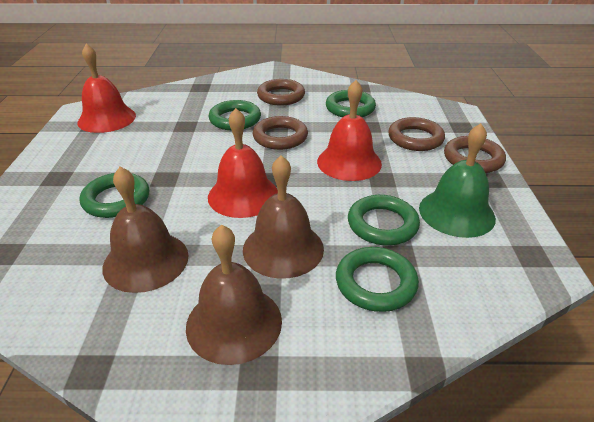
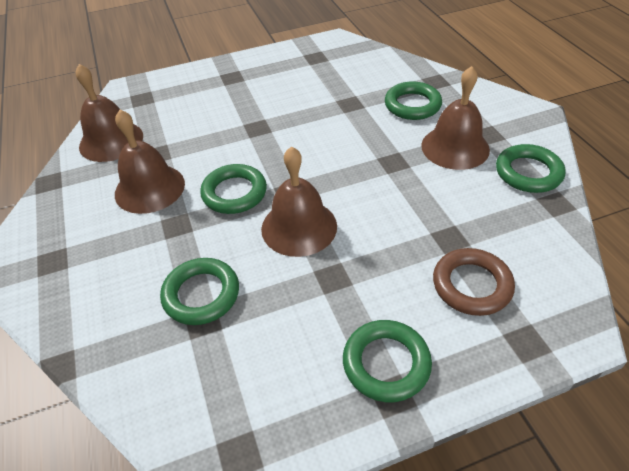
brown bell: [102,167,189,293] [186,224,282,365] [243,155,324,279] = 3 -> [76,64,143,162] [115,110,185,214] [261,146,337,257] [421,66,490,170] = 4
brown ring: [253,116,308,150] [257,79,305,106] [388,117,445,151] [444,136,506,173] = 4 -> [433,248,515,316] = 1
green bell: [419,123,496,238] = 1 -> none = 0
red bell: [77,44,136,133] [208,108,278,218] [317,80,382,181] = 3 -> none = 0

